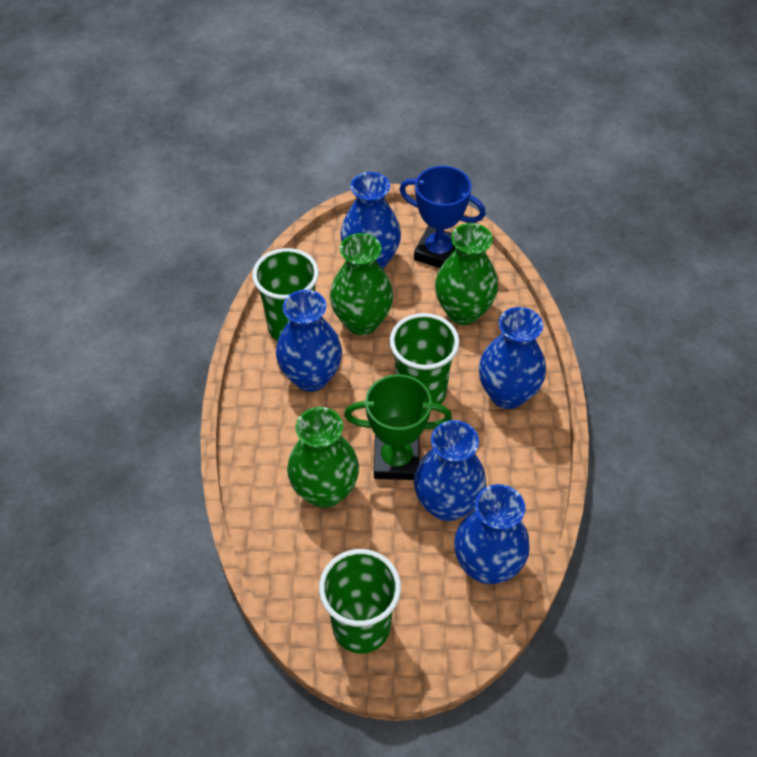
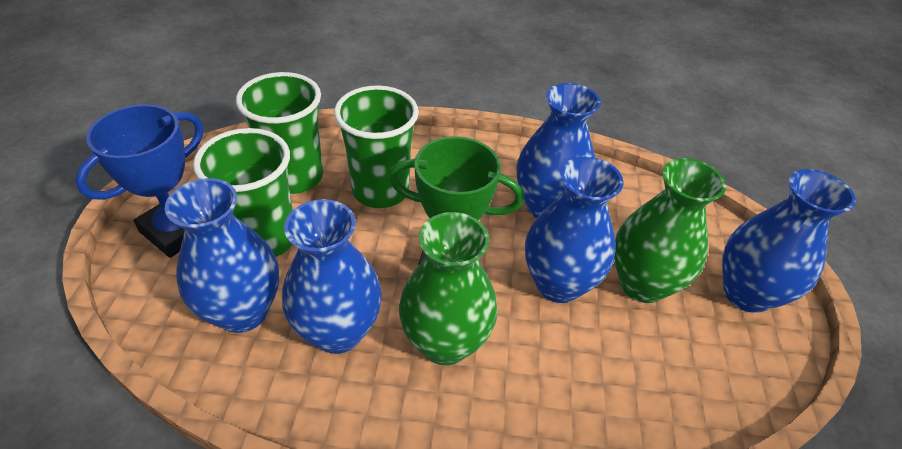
green vase: [287,407,359,508] [330,233,393,335] [435,223,498,325] = 3 -> [399,212,497,365] [614,158,726,303] = 2

